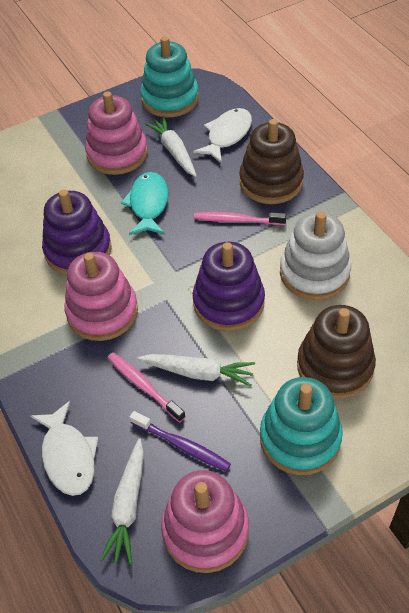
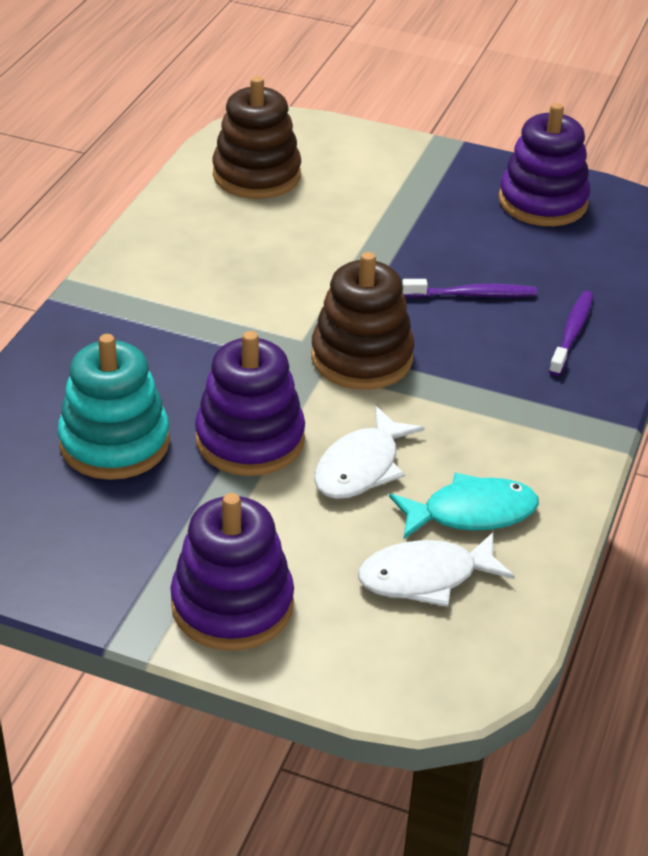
pink stacking toy: [64,252,138,341] [85,92,148,175] [161,470,249,573] = 3 -> none = 0
pink toothbrush: [108,352,186,422] [194,212,286,225] = 2 -> none = 0
purple stacking toy: [42,189,112,275] [193,242,265,331] = 2 -> [170,493,294,651] [195,331,305,476] [499,103,590,226] = 3
purple toothbrush: [130,411,231,472] = 1 -> [402,279,537,298] [549,291,594,376] = 2
turquoise stacking toy: [140,36,199,117] [260,377,343,475] = 2 -> [58,334,170,480] = 1
white carrot: [100,438,144,565] [137,354,255,387] [144,116,197,177] = 3 -> none = 0
white stacking toy: [280,212,351,300] = 1 -> none = 0

